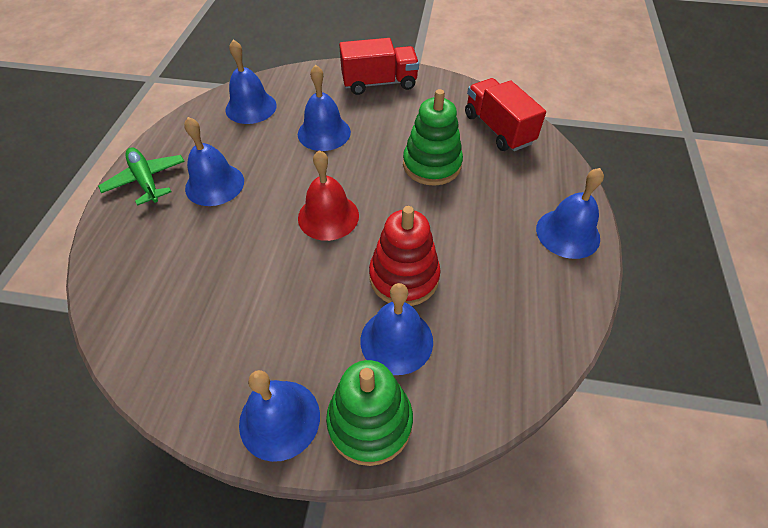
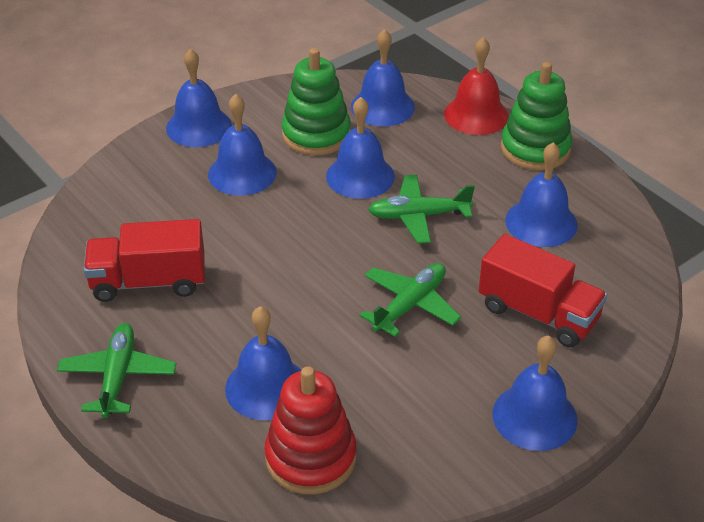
blue bell: [184,117,244,206] [225,39,277,124] [239,370,320,462] [298,65,351,151] [360,283,433,375] [536,168,604,259] = 6 -> [166,49,232,147] [208,94,277,196] [225,306,301,420] [326,97,395,199] [351,29,415,126] [493,336,578,451] [505,142,578,247] = 7
green plane: [98,147,185,206] = 1 -> [57,323,176,418] [360,263,461,337] [368,175,475,244] = 3

